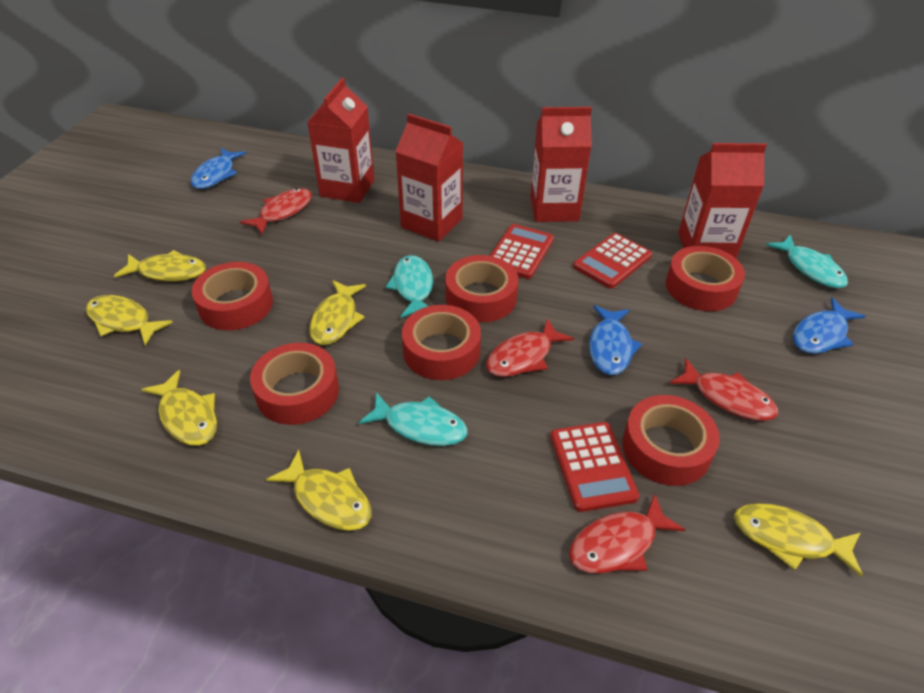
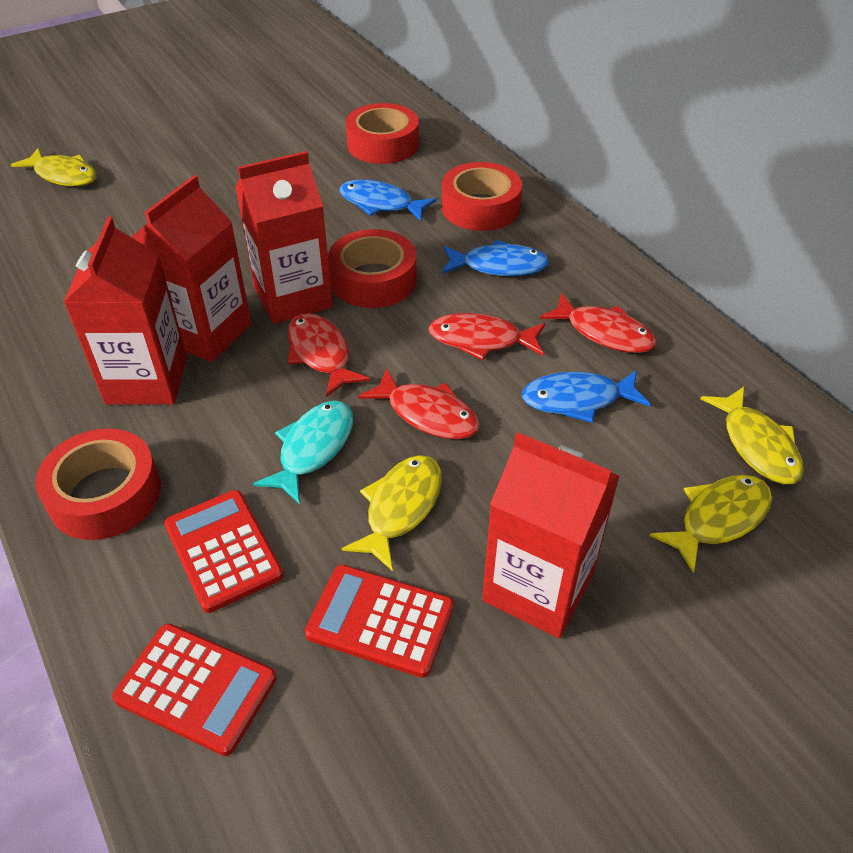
red tape: [192,262,273,331] [250,343,339,425] [402,305,481,380] [445,255,518,322] [622,395,720,486] [666,246,745,311] = 6 -> [36,428,161,540] [328,229,417,308] [346,103,419,164] [442,162,522,231] = 4
turquoise fish: [359,392,468,446] [386,255,433,318] [766,235,848,288] = 3 -> [253,401,353,504] = 1
yellow fish: [86,295,173,345] [114,250,206,281] [141,370,217,446] [266,450,372,531] [309,280,366,345] [734,503,863,577] = 6 -> [11,148,97,186] [342,455,442,571] [650,475,772,574] [700,387,804,484] = 4

